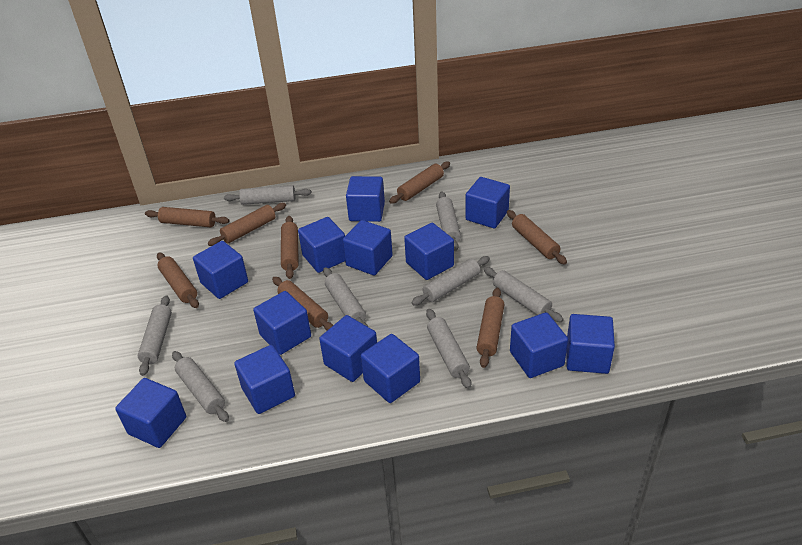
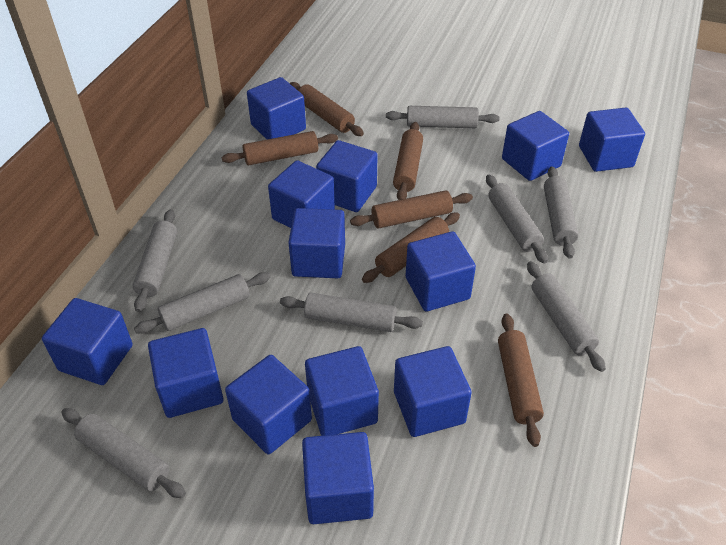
brown rolling pin: [145,207,229,227] [157,252,199,308] [208,203,286,246] [272,277,333,331] [281,216,299,279] [389,162,450,204] [477,288,504,368] [507,210,567,265] = 8 -> [222,131,338,165] [290,82,364,136] [350,190,473,228] [362,213,460,283] [393,122,423,200] [498,314,544,447] = 6

